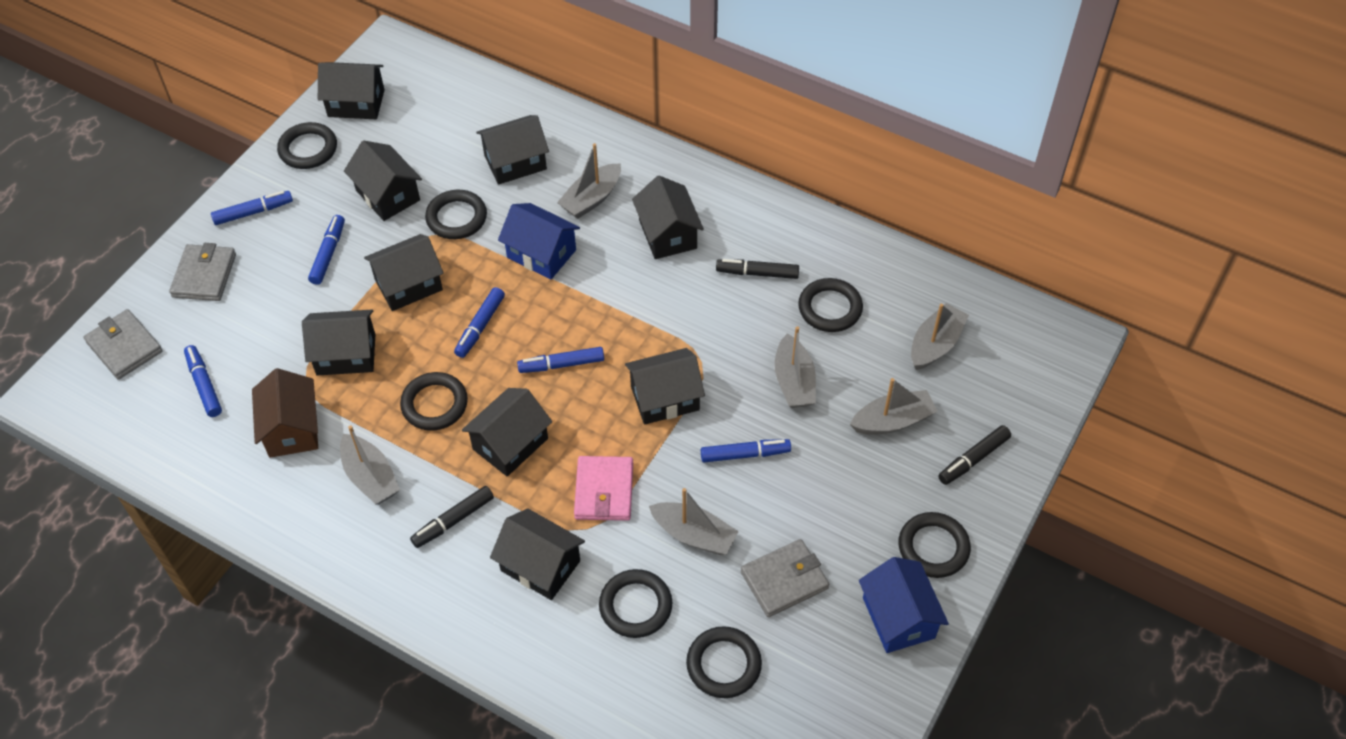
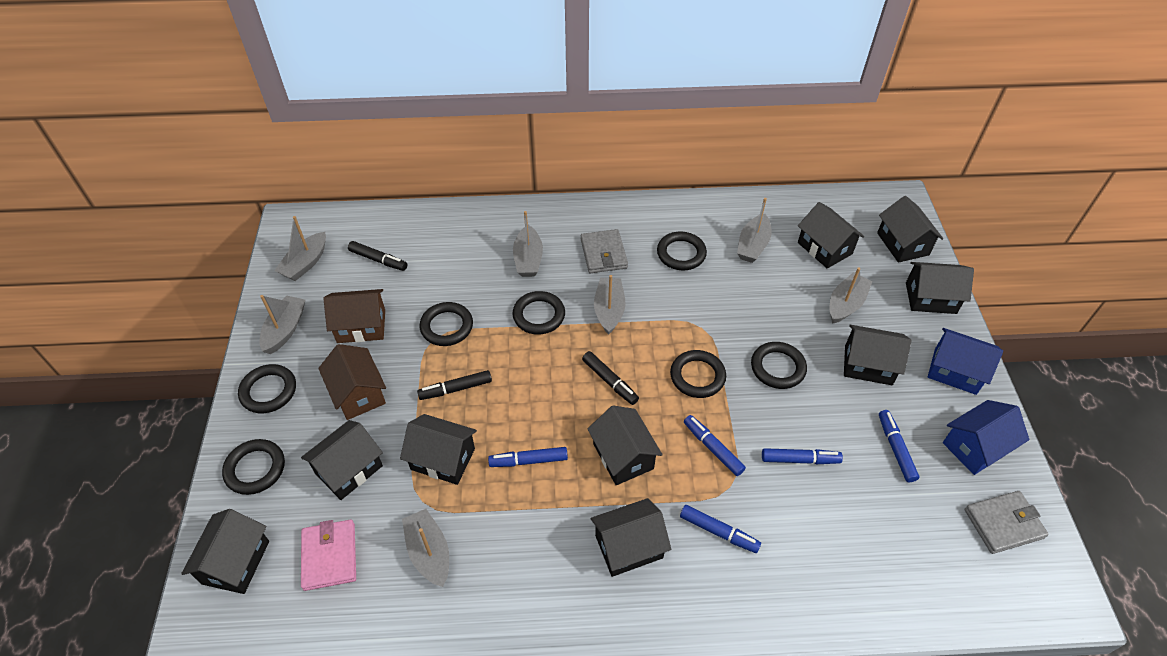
blue marker: [184,345,222,417] [211,191,293,225] [308,215,345,285] [454,287,505,358] [517,347,604,373] [701,439,791,462] = 6 -> [488,447,568,467] [680,505,761,553] [684,415,746,476] [762,448,843,464] [879,410,920,482] = 5
brown house: [252,368,318,458] = 1 -> [318,344,386,420] [323,289,385,343] = 2
grey boat: [340,425,400,504] [557,143,621,219] [649,488,739,555] [774,326,816,408] [850,378,938,434] [911,303,969,370] = 6 -> [259,295,305,354] [274,216,326,281] [402,509,449,587] [513,211,543,277] [594,275,626,335] [737,198,772,263] [829,267,873,324] = 7
grey wallet: [83,309,163,380] [169,243,236,301] [741,539,829,617] = 3 -> [581,229,628,273] [965,491,1049,554] = 2

